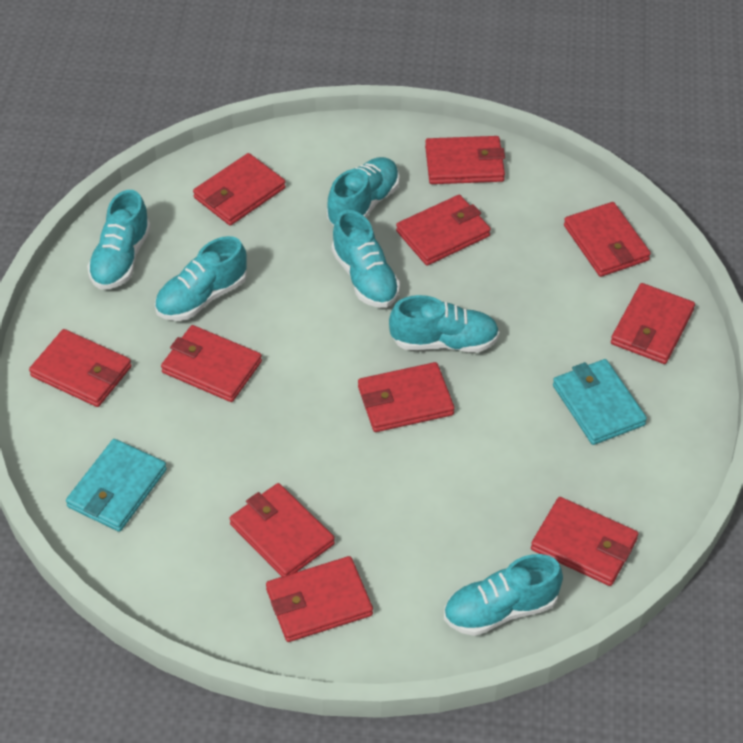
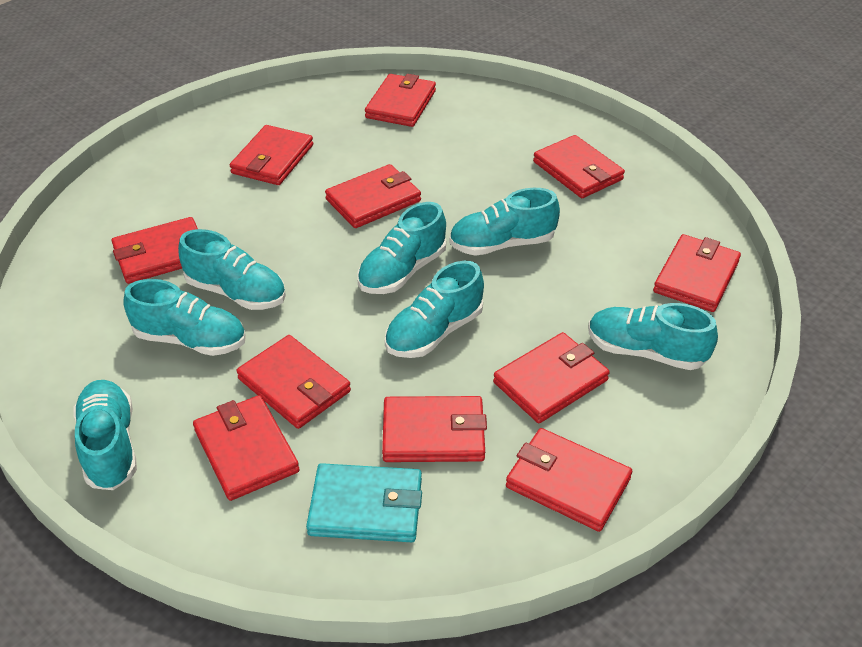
turquoise shoe: [87,190,151,289] [155,236,247,321] [327,157,400,226] [331,210,400,308] [389,295,499,353] [444,554,563,636] = 6 -> [73,380,137,490] [123,279,246,356] [178,229,286,310] [358,202,446,294] [385,261,484,358] [449,188,560,256] [588,303,718,370] = 7
turquoise wallet: [66,439,167,532] [553,359,647,445] = 2 -> [306,463,422,542] = 1

